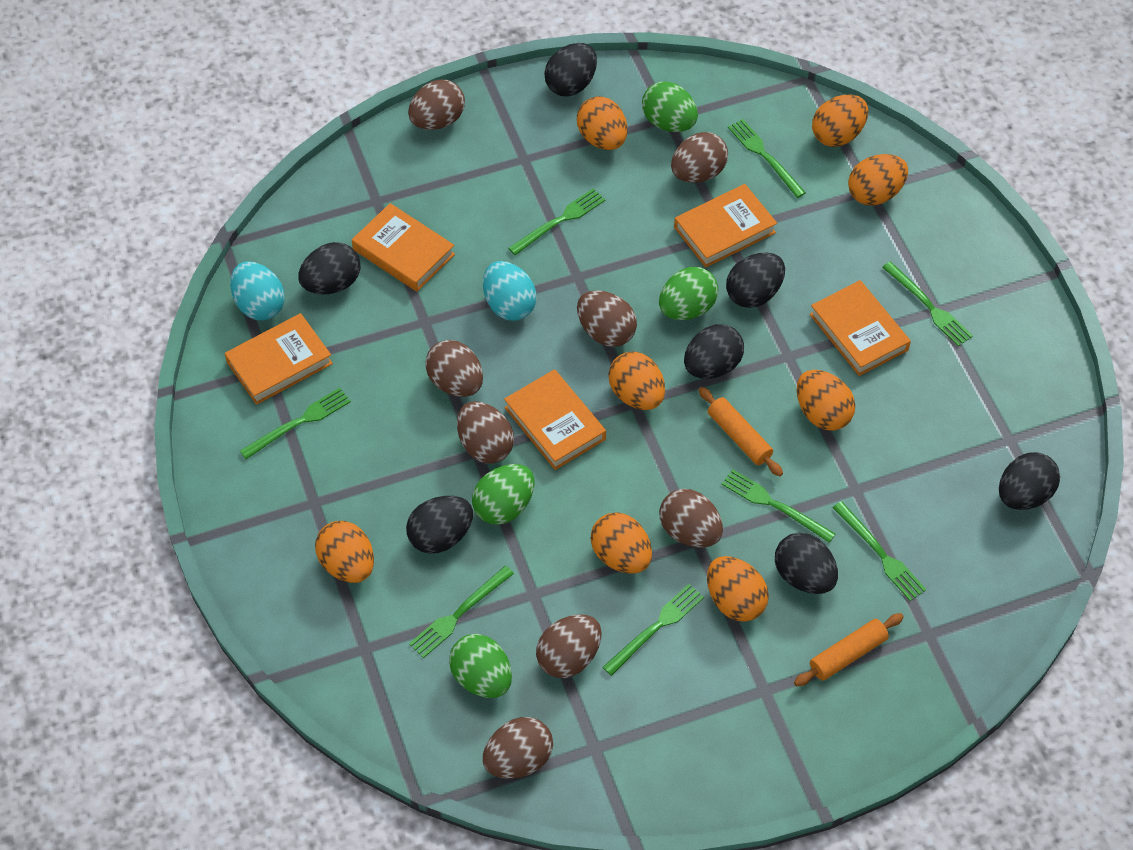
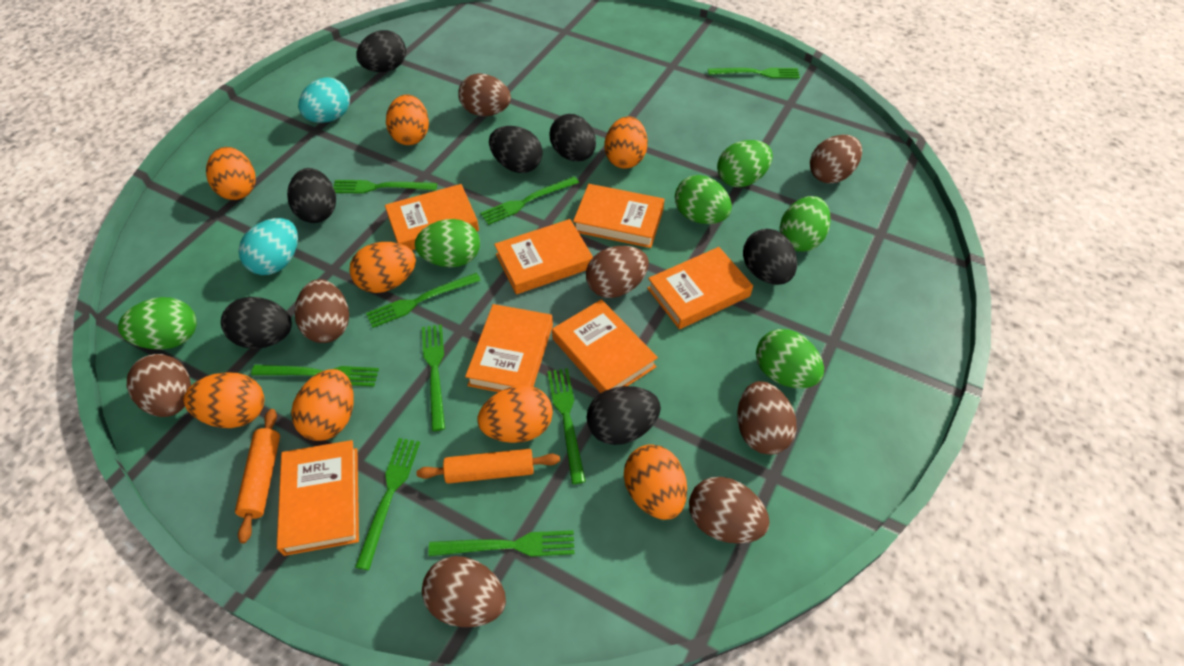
green egg: [449,634,512,698] [472,464,535,525] [642,82,698,132] [659,267,718,320] = 4 -> [118,297,197,350] [415,219,480,267] [675,175,732,224] [717,140,773,187] [756,329,824,388] [779,196,831,252] = 6
green fork: [240,388,351,459] [409,566,514,658] [508,188,605,255] [602,584,704,676] [722,469,836,543] [728,119,806,198] [833,501,926,601] [882,262,973,346] = 8 -> [251,365,379,387] [333,180,437,194] [355,438,420,570] [366,273,481,328] [422,324,445,431] [428,530,574,557] [480,176,579,225] [548,368,586,484] [708,68,800,78] = 9
orange book: [225,313,333,405] [352,203,455,292] [504,369,606,470] [674,184,777,268] [810,280,911,376] = 5 -> [277,440,359,556] [385,184,479,250] [465,304,553,392] [494,219,593,294] [552,299,658,393] [573,184,665,248] [647,247,753,329] = 7

